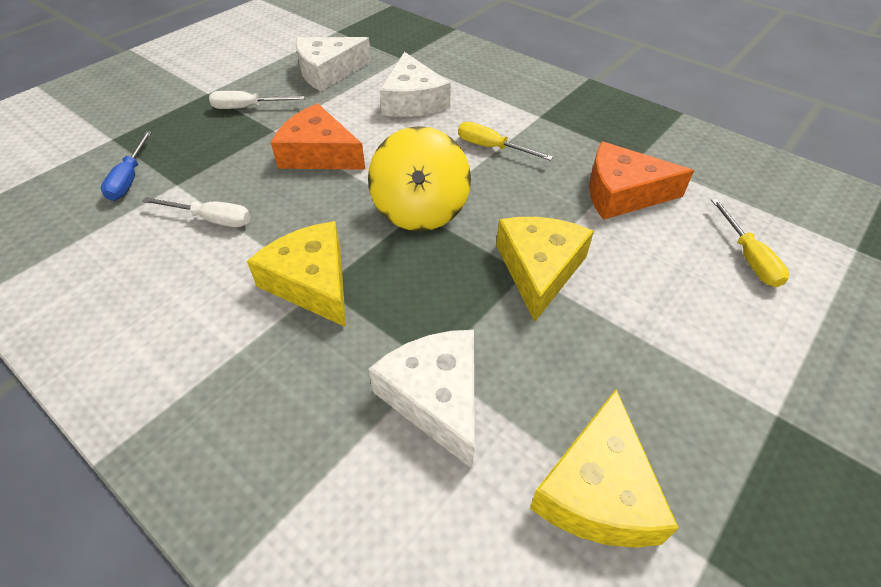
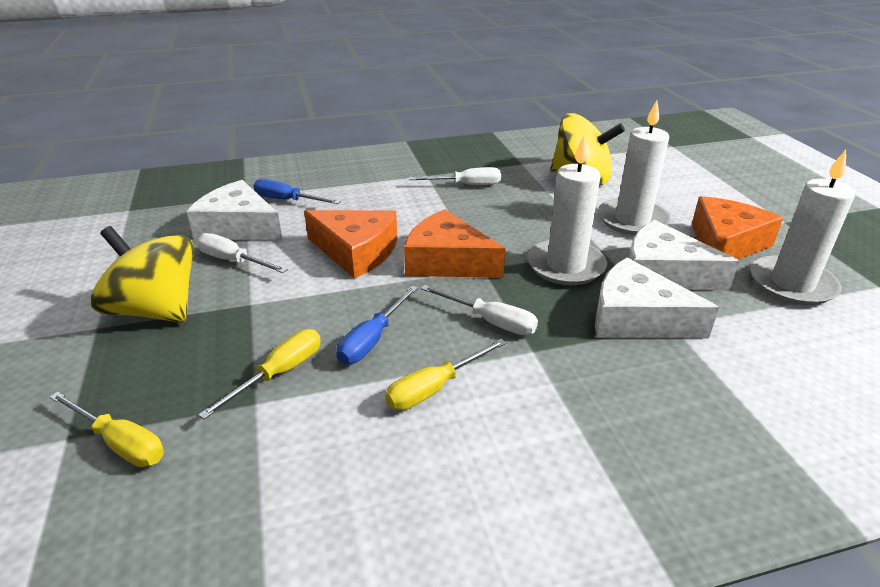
blue screwdriver: [101,131,152,201] = 1 -> [253,179,341,204] [336,285,418,364] = 2
orange cheese: [271,103,366,170] [589,141,694,220] = 2 -> [304,210,397,279] [404,209,505,277] [692,196,783,260] = 3
white candle: none = 0 -> [527,135,607,285] [598,100,671,235] [750,150,855,306] = 3
white screwdriver: [142,197,251,227] [209,91,305,109] = 2 -> [197,233,288,273] [409,167,501,185] [421,285,538,335] = 3
yellow cheese: [247,221,346,327] [496,217,594,322] [530,389,679,548] = 3 -> none = 0
yellow screwdriver: [458,122,553,161] [711,199,789,287] = 2 -> [49,391,164,467] [198,329,321,420] [385,339,506,410] = 3
yellow spinning top: [368,126,471,231] = 1 -> [90,226,194,323] [550,113,625,185] = 2

